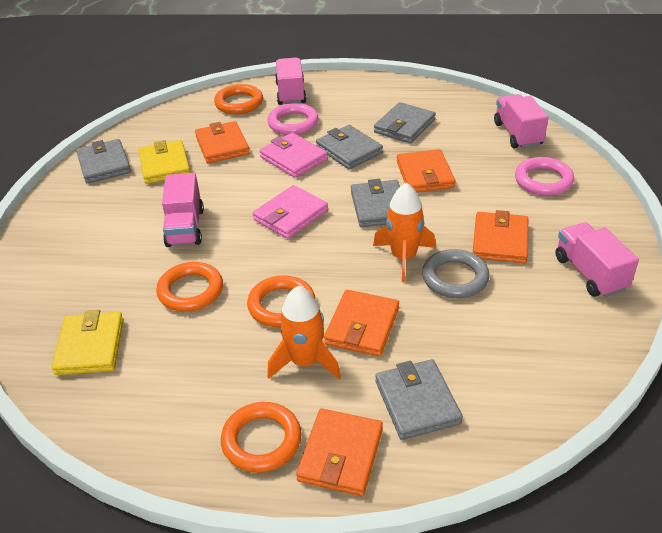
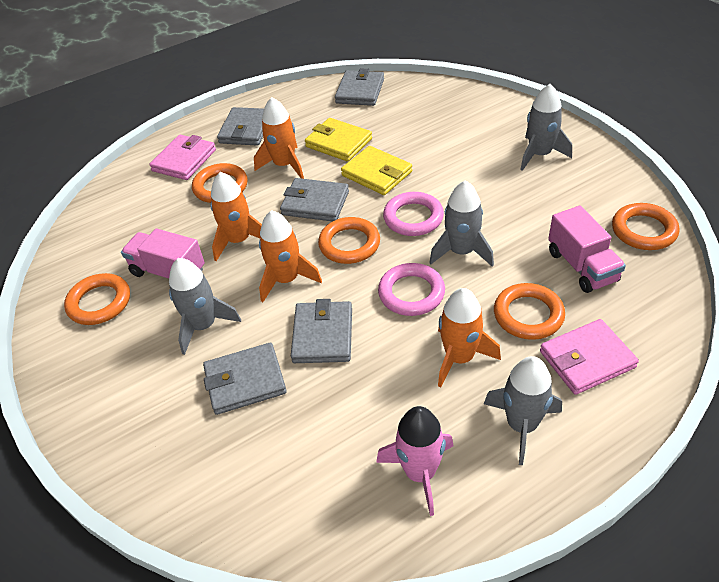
grey ring: [422,249,490,298] = 1 -> none = 0
grey rocket: none = 0 -> [169,258,241,355] [429,180,494,267] [484,356,562,465] [520,84,572,171] = 4
orange ring: [156,262,223,312] [214,84,263,114] [221,402,302,473] [247,275,315,327] = 4 -> [64,273,130,325] [192,163,248,203] [318,217,380,264] [494,283,565,340] [612,203,679,250] = 5
orange rocket: [267,286,341,379] [373,183,436,282] = 2 -> [211,172,262,261] [254,97,304,179] [259,210,322,302] [438,288,501,387] = 4
orange wallet: [195,121,250,163] [296,409,383,496] [324,290,399,357] [397,149,455,192] [473,210,528,263] = 5 -> none = 0
pink rocket: none = 0 -> [376,406,454,516] = 1
pink truck: [162,173,204,247] [275,58,306,105] [494,94,548,148] [555,222,639,297] = 4 -> [121,228,205,279] [548,205,626,293] = 2

